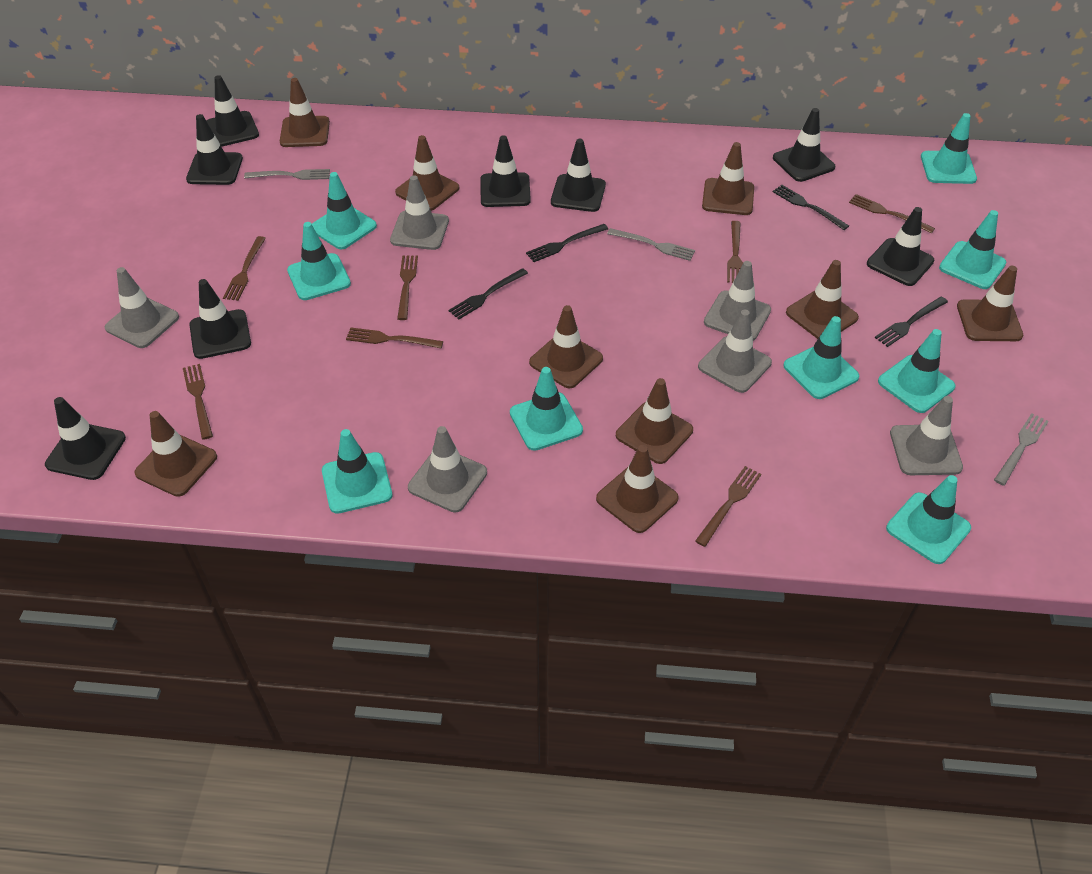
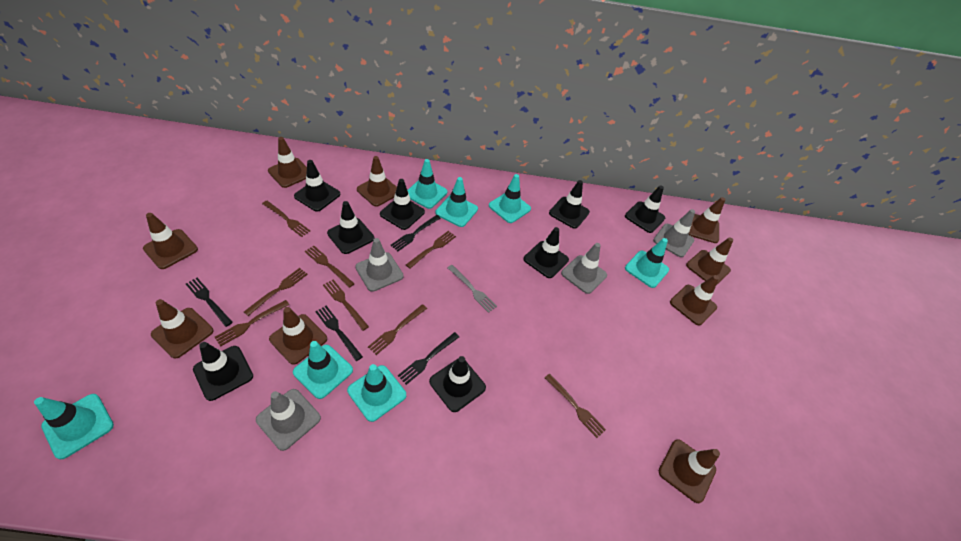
brown fork: [183,364,213,440] [223,236,266,301] [346,327,443,348] [397,255,418,320] [695,466,762,547] [727,221,743,283] [849,194,935,233] = 7 -> [215,300,289,346] [244,268,308,316] [262,201,310,237] [305,246,355,288] [323,280,369,331] [368,304,427,355] [406,231,456,269] [545,374,606,438] = 8
grey fork: [244,169,330,180] [607,228,695,261] [994,413,1049,486] = 3 -> [448,265,497,313] = 1
grey traffic cone: [105,267,179,348] [390,175,449,250] [408,426,487,513] [698,309,772,393] [704,261,771,341] [890,396,963,475] = 6 -> [256,389,321,451] [355,238,404,292] [561,243,607,294] [653,209,695,257] = 4
turquoise traffic cone: [287,222,351,300] [312,172,377,249] [322,429,392,514] [510,367,583,451] [783,316,859,399] [878,329,956,413] [886,475,971,564] [921,113,977,184] [939,210,1006,289] = 9 -> [34,394,114,459] [293,341,353,399] [347,364,406,422] [407,159,447,209] [435,177,478,227] [489,174,531,223] [625,238,669,288] = 7

